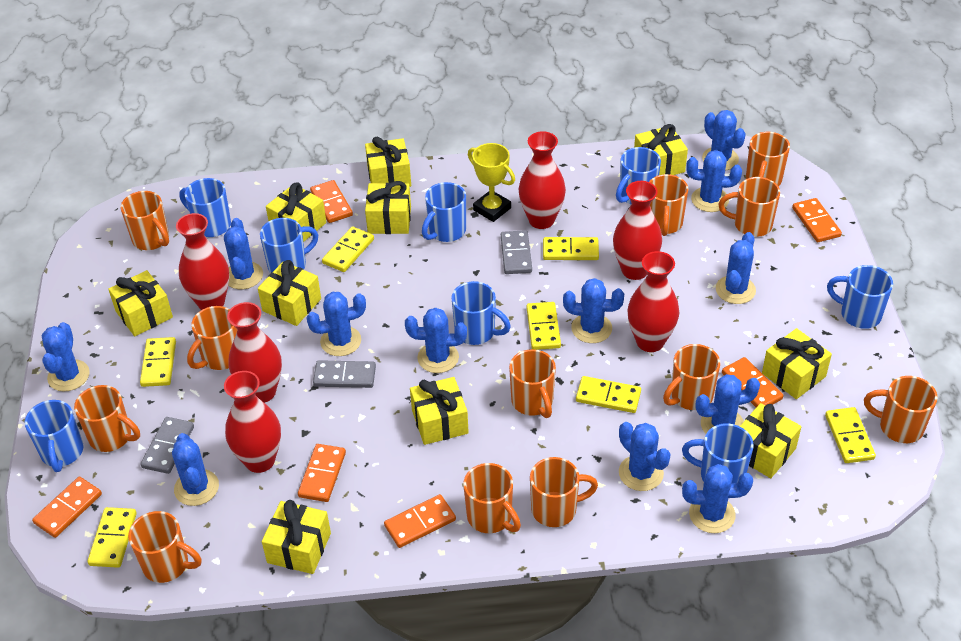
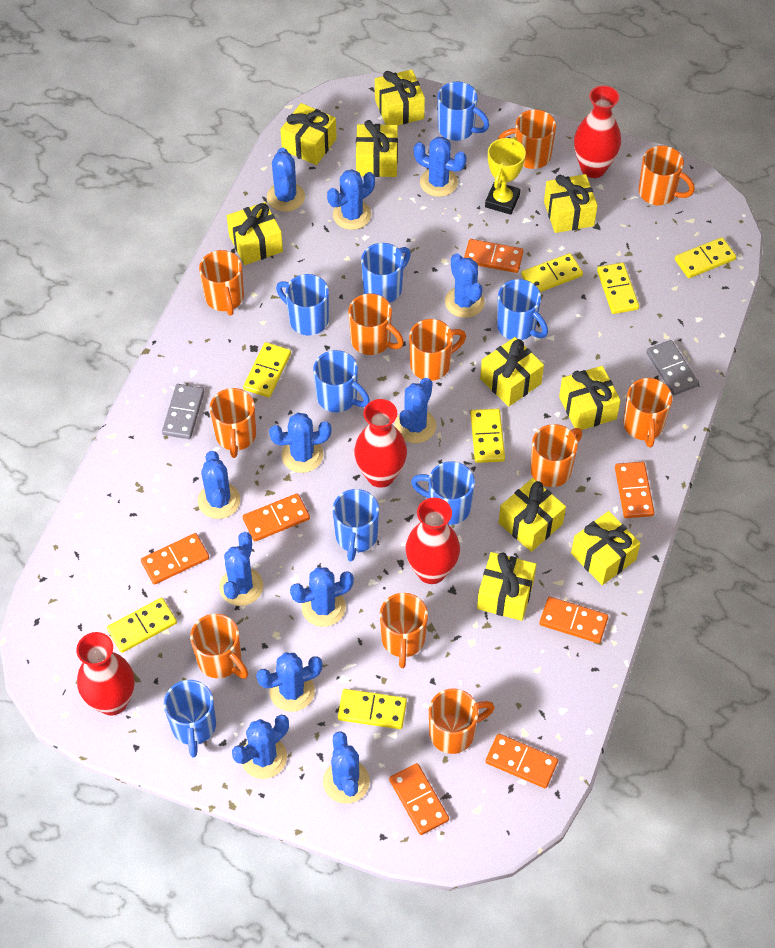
grey domino: [140,417,194,474] [313,360,376,388] [501,230,532,274] = 3 -> [162,384,204,439] [646,340,699,395] = 2
orange domino: [32,477,102,538] [298,444,346,502] [310,180,353,223] [384,494,456,548] [722,357,784,407] [792,198,842,242] = 6 -> [141,533,209,585] [243,493,310,541] [389,763,449,835] [464,239,523,273] [485,734,558,788] [539,597,609,643] [615,462,654,518] = 7
orange mug: [74,385,140,452] [121,191,169,250] [128,511,201,583] [187,306,237,370] [463,463,521,533] [509,349,556,418] [530,457,598,527] [649,174,688,236] [663,344,720,410] [719,177,780,237] [746,132,790,186] [864,376,938,443] = 12 -> [190,614,248,679] [199,250,244,316] [210,388,256,458] [348,293,404,355] [380,593,428,668] [409,319,466,381] [429,688,495,754] [498,109,556,169] [530,424,582,487] [623,378,672,448] [638,146,695,205] = 11
red vase: [176,213,229,310] [224,371,281,473] [227,302,282,403] [518,131,566,229] [613,181,662,280] [627,251,679,352] = 6 -> [76,632,135,716] [354,399,407,488] [405,497,460,584] [574,85,621,178] = 4

